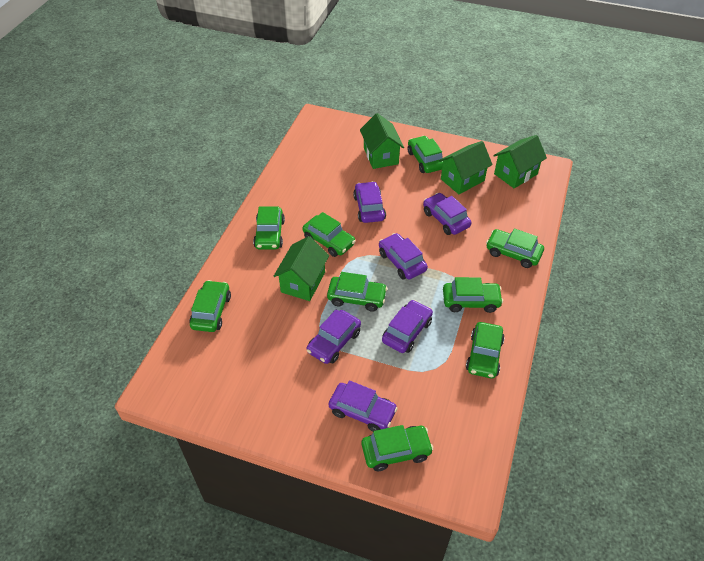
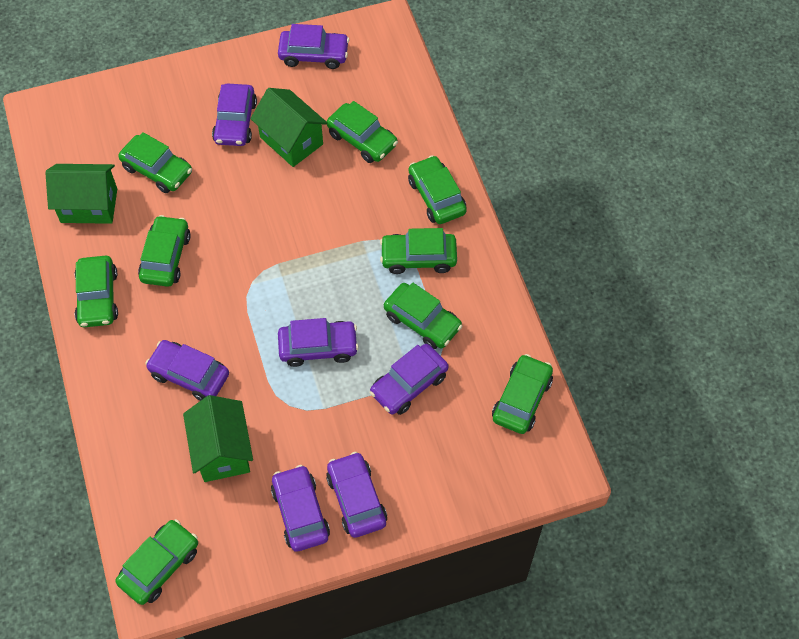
green house: [274,236,329,301] [360,113,404,169] [439,141,493,194] [494,135,547,189] = 4 -> [45,164,117,224] [183,395,253,482] [250,88,328,167] = 3
purple car: [307,310,361,364] [329,380,398,431] [353,181,386,223] [379,233,428,280] [382,300,433,353] [423,193,471,235] = 6 -> [145,340,229,401] [212,84,257,146] [271,465,330,552] [278,24,349,69] [278,318,359,367] [326,452,387,538] [370,344,448,415] = 7

